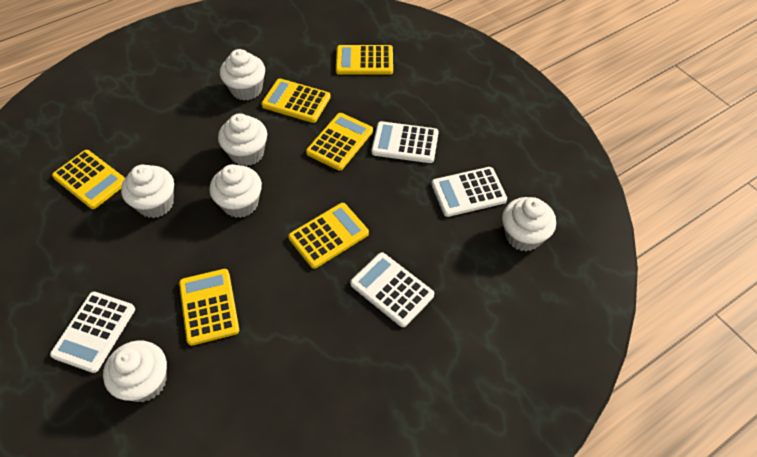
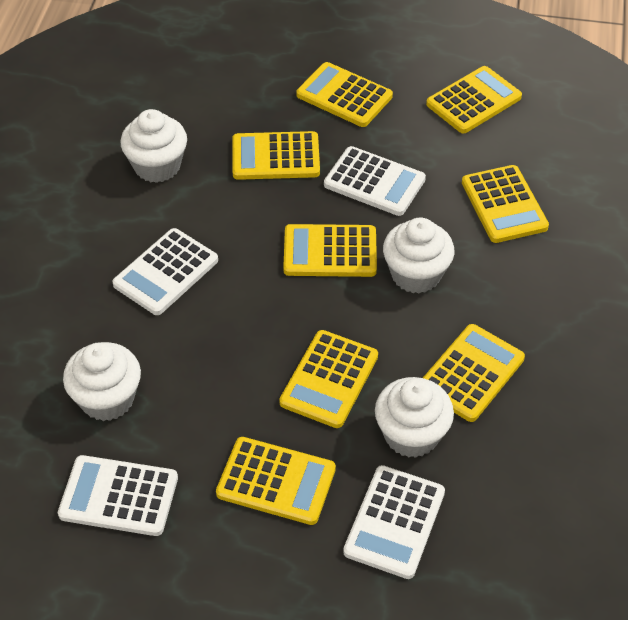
white cupcake: [103,340,167,402] [121,165,174,218] [210,164,262,218] [218,114,267,166] [220,49,265,100] [502,197,556,251] = 6 -> [63,342,141,421] [120,109,187,183] [375,377,454,458] [383,218,455,293] = 4
yellow calculator: [52,150,125,209] [179,269,239,346] [261,79,331,123] [288,203,369,269] [306,113,373,171] [336,45,393,75] = 6 -> [216,437,336,525] [232,131,320,180] [279,330,378,428] [283,224,377,277] [297,62,393,127] [423,324,525,422] [426,66,522,133] [462,165,549,243] = 8

